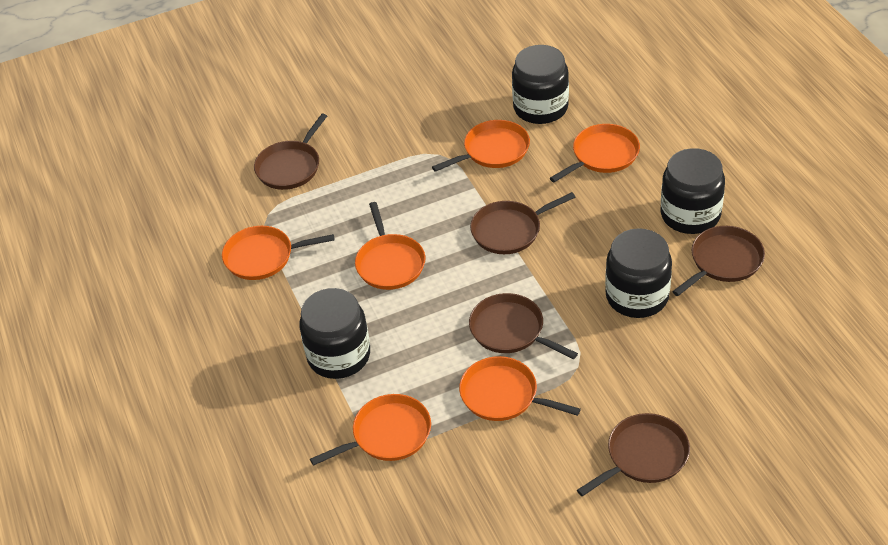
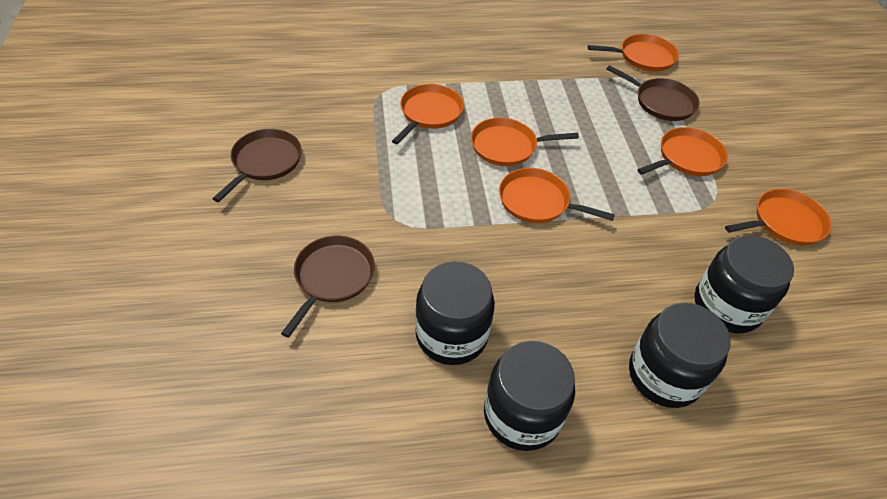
brown pan: [254,114,327,190] [469,293,578,359] [470,192,575,254] [577,413,690,496] [672,226,765,296] = 5 -> [212,129,302,202] [281,236,375,338] [606,65,700,121] = 3

